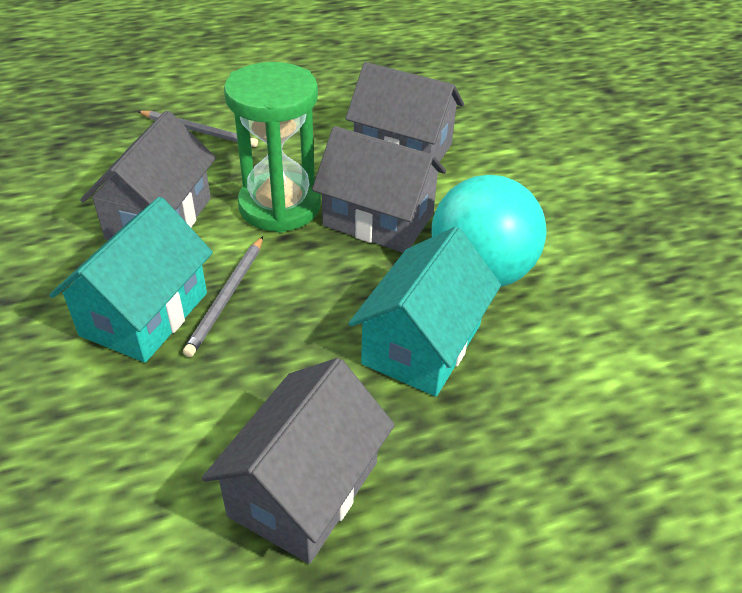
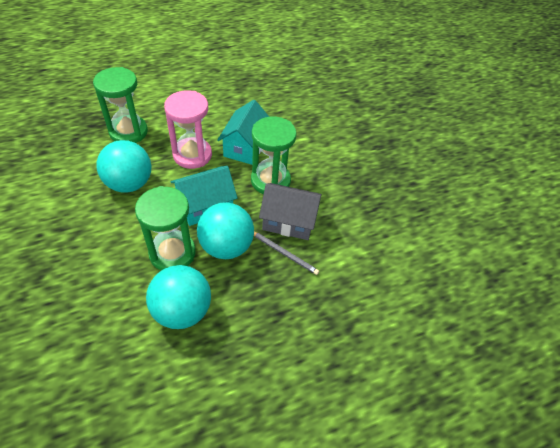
green hourglass: [224,62,321,233] = 1 -> [93,67,148,143] [135,186,196,270] [251,117,297,194] = 3
grey house: [80,111,216,240] [202,358,395,564] [312,126,446,253] [346,62,464,162] = 4 -> [259,183,322,240] = 1
grey pencil: [137,111,258,147] [183,236,263,357] = 2 -> [254,232,319,275] = 1
pink hourglass: none = 0 -> [164,91,212,169] = 1
turquoise ball: [431,175,546,287] = 1 -> [96,140,151,193] [146,265,211,329] [197,202,254,259] = 3

